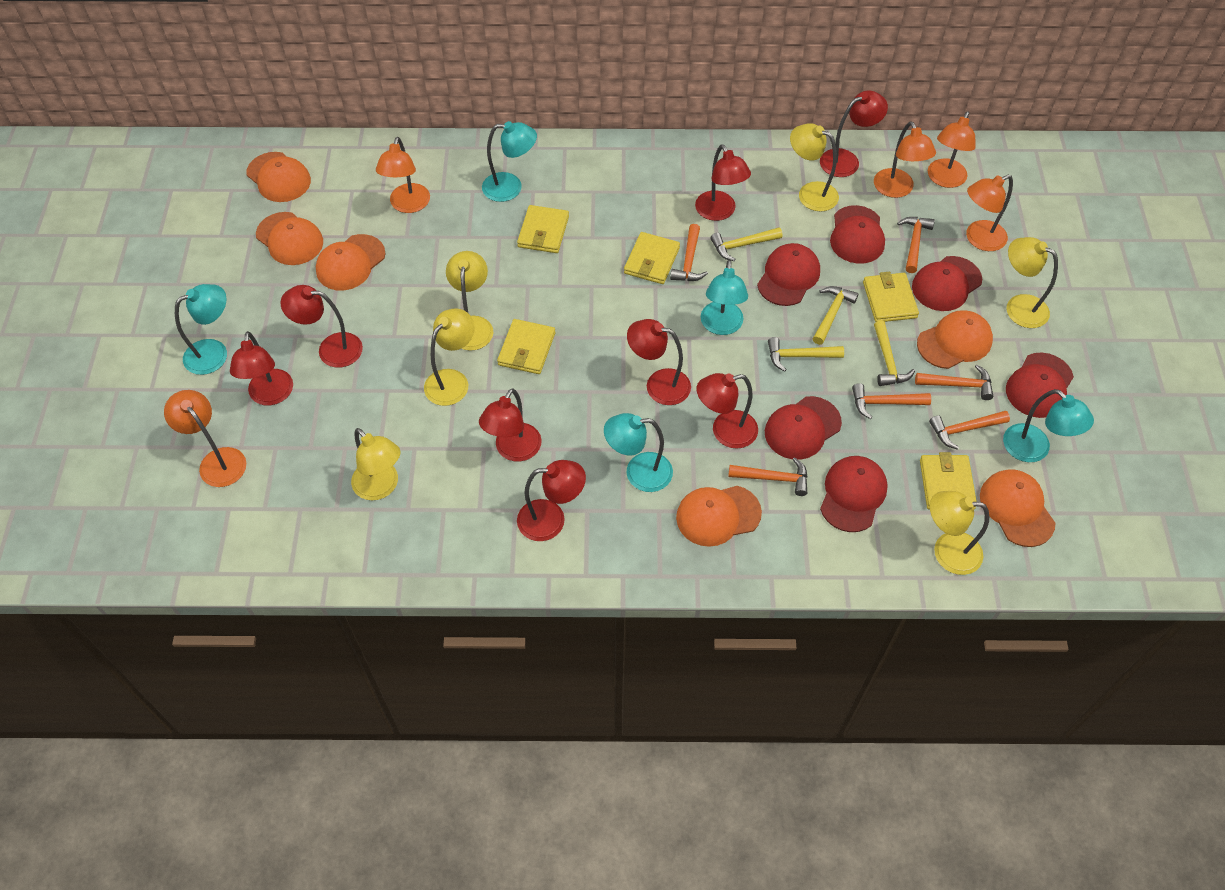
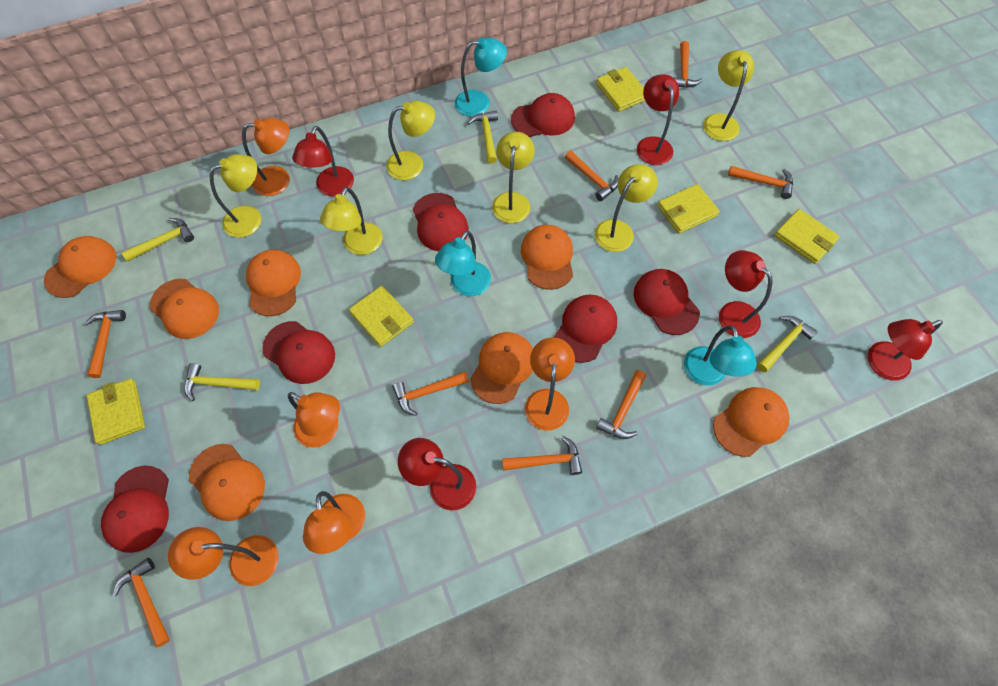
orange cap: [247,152,311,202] [256,212,323,265] [316,234,386,291] [676,486,762,547] [917,310,993,369] [980,469,1055,547] = 6 -> [44,236,116,298] [150,279,219,339] [189,444,265,521] [246,249,301,316] [470,332,533,404] [521,225,573,290] [713,387,789,457] = 7
orange hammer: [670,224,708,281] [728,457,808,496] [852,383,931,419] [897,217,935,273] [915,365,993,400] [929,411,1010,450] = 6 -> [85,310,126,378] [113,558,170,648] [392,371,469,416] [502,436,582,475] [565,151,618,201] [596,370,646,439] [673,41,703,88] [728,166,793,199] = 8
red lamp: [230,331,293,405] [280,285,363,368] [479,388,542,462] [517,460,586,541] [627,319,691,405] [695,145,751,221] [697,373,758,449] [820,90,888,177] = 8 -> [292,126,354,197] [398,438,476,511] [637,74,679,165] [719,250,772,338] [867,319,943,380] = 5
turquoise lamp: [175,284,227,375] [482,121,537,202] [604,413,673,492] [701,260,748,335] [1003,389,1094,462] = 5 -> [435,231,491,296] [455,37,507,117] [684,325,757,386] = 3

